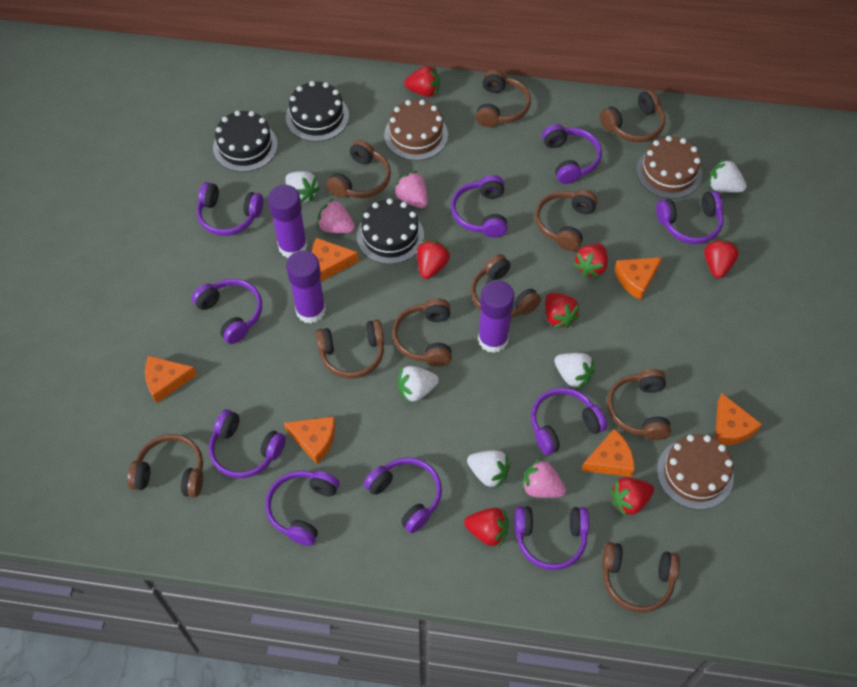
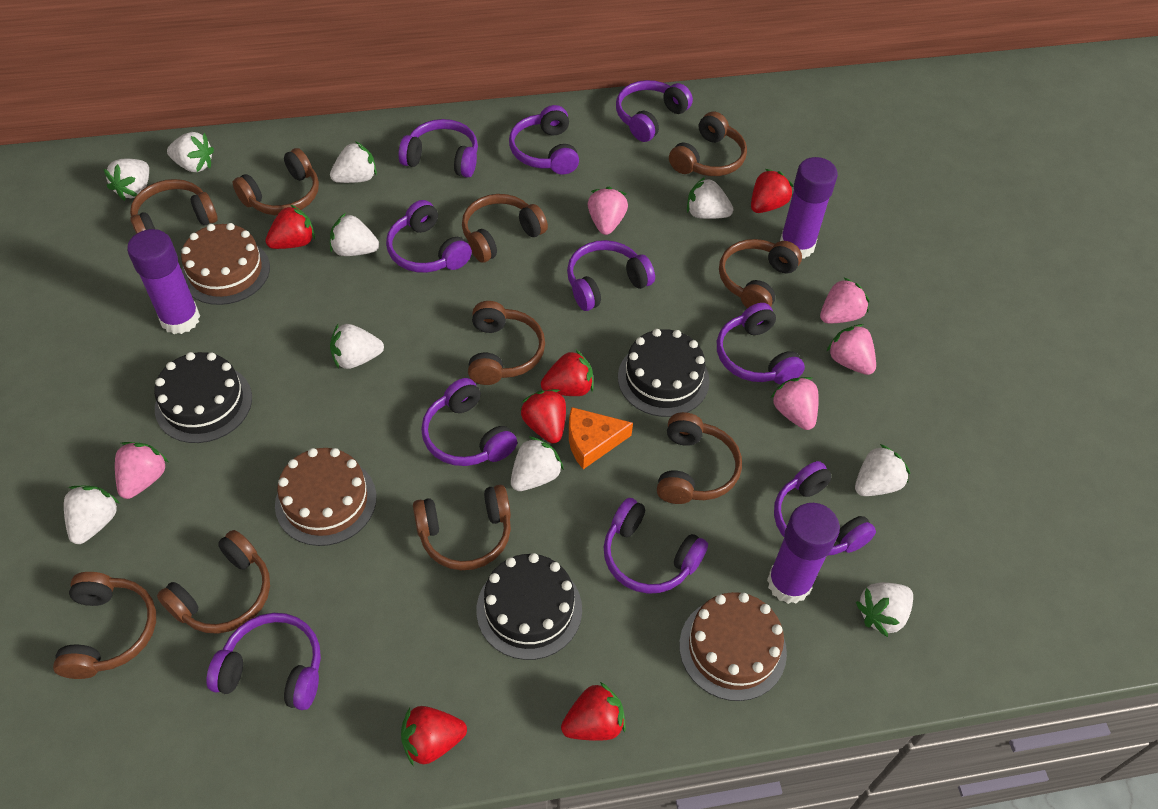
orange cheese: [145,356,197,403] [284,417,335,464] [312,238,359,282] [581,429,635,477] [614,257,662,300] [715,393,762,446] = 6 -> [569,407,633,469] = 1
pink strawberry: [317,199,355,233] [393,171,428,208] [522,459,566,498] = 3 -> [115,442,168,499] [588,187,628,235] [771,377,819,430] [820,277,869,323] [827,324,876,375] = 5
red strawberry: [404,65,440,97] [417,240,450,279] [464,508,509,547] [545,293,580,328] [573,244,608,278] [610,477,654,517] [704,239,739,278] = 7 -> [265,204,315,249] [401,706,467,765] [520,389,566,443] [541,350,594,396] [561,682,626,741] [751,169,793,213] = 6
white strawberry: [285,171,320,203] [397,366,439,402] [467,450,510,489] [554,353,595,390] [709,159,747,193] = 5 -> [64,486,120,544] [104,159,149,201] [167,132,214,172] [330,141,377,183] [330,213,379,256] [330,324,384,369] [511,436,564,491] [687,177,733,219] [855,444,910,496] [856,582,913,637] = 10

